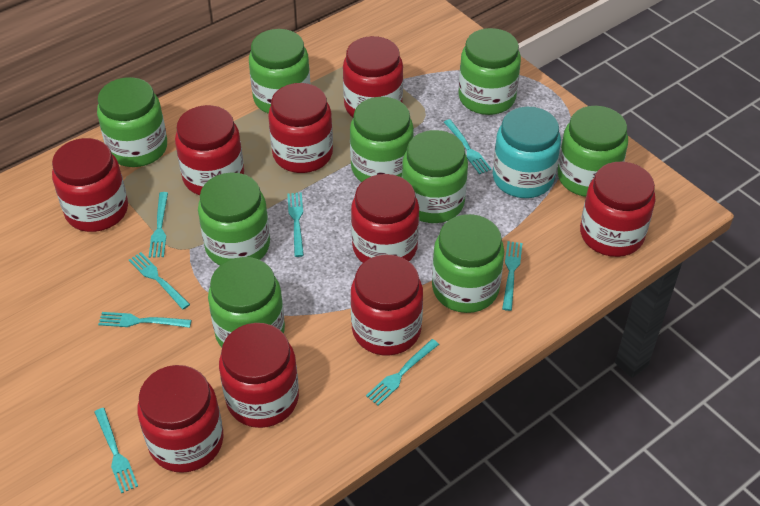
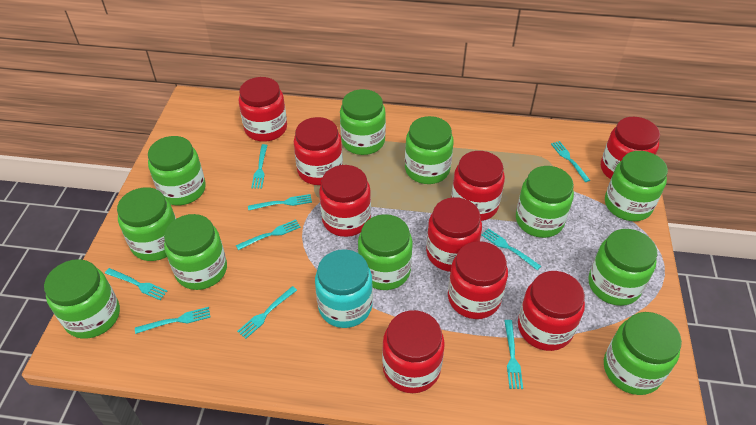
green jar: [97,77,167,167] [198,172,270,265] [208,257,285,347] [249,29,310,114] [350,97,414,182] [402,130,468,223] [432,214,504,313] [458,28,521,115] [557,106,628,197] = 9 -> [44,259,120,339] [117,187,176,261] [148,136,206,205] [164,214,227,290] [340,89,386,155] [358,214,413,290] [405,116,454,184] [516,166,574,238] [588,229,657,306] [604,312,682,395] [605,151,668,221] = 11
turquoise fork: [94,408,138,493] [98,312,191,328] [129,252,190,310] [149,192,168,258] [287,192,304,257] [366,339,439,406] [444,119,492,174] [502,241,522,311] = 8 -> [105,268,167,300] [135,307,210,334] [236,220,301,250] [237,286,297,339] [248,194,312,211] [251,144,268,189] [481,228,541,270] [504,320,523,389] [551,141,590,182] = 9

